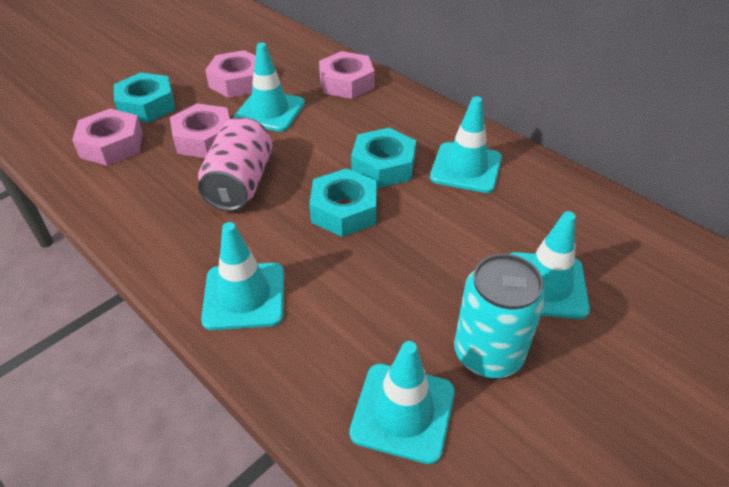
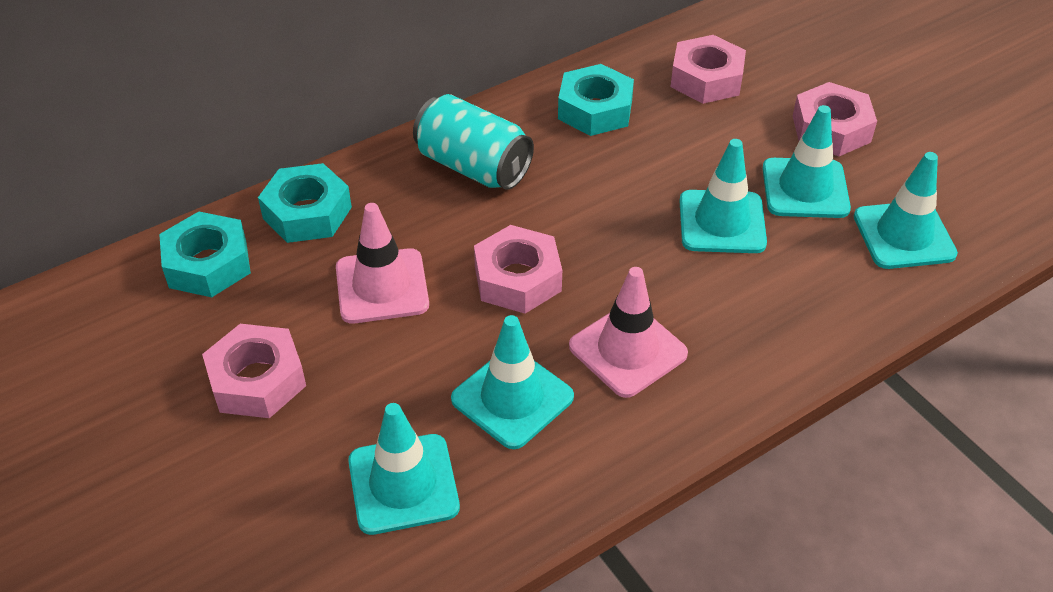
pink can: [198,117,273,211] = 1 -> none = 0
pink traffic cone: none = 0 -> [336,203,429,324] [569,267,688,398] = 2

